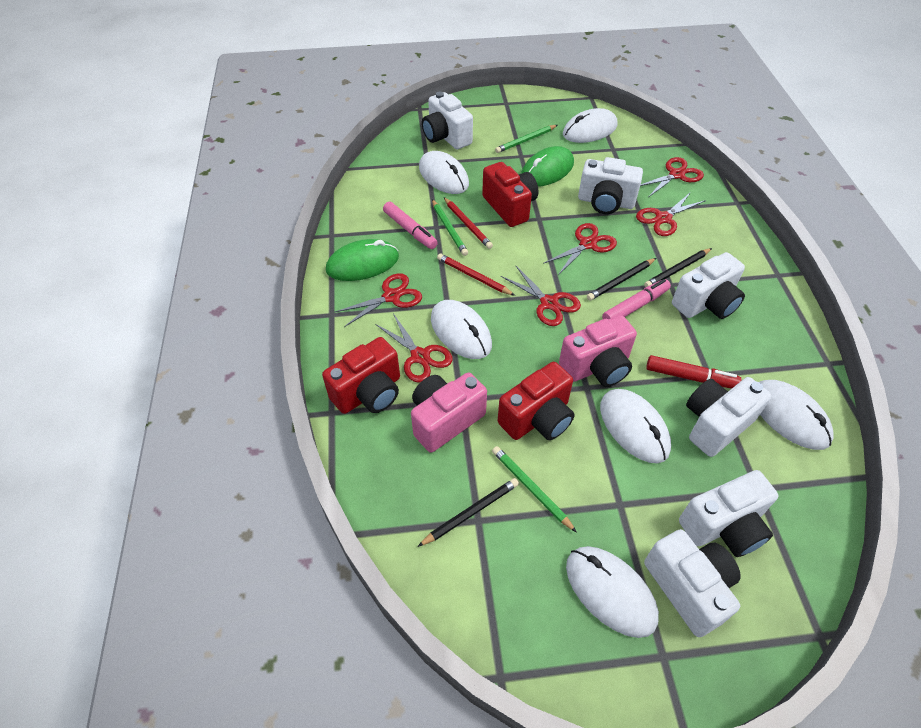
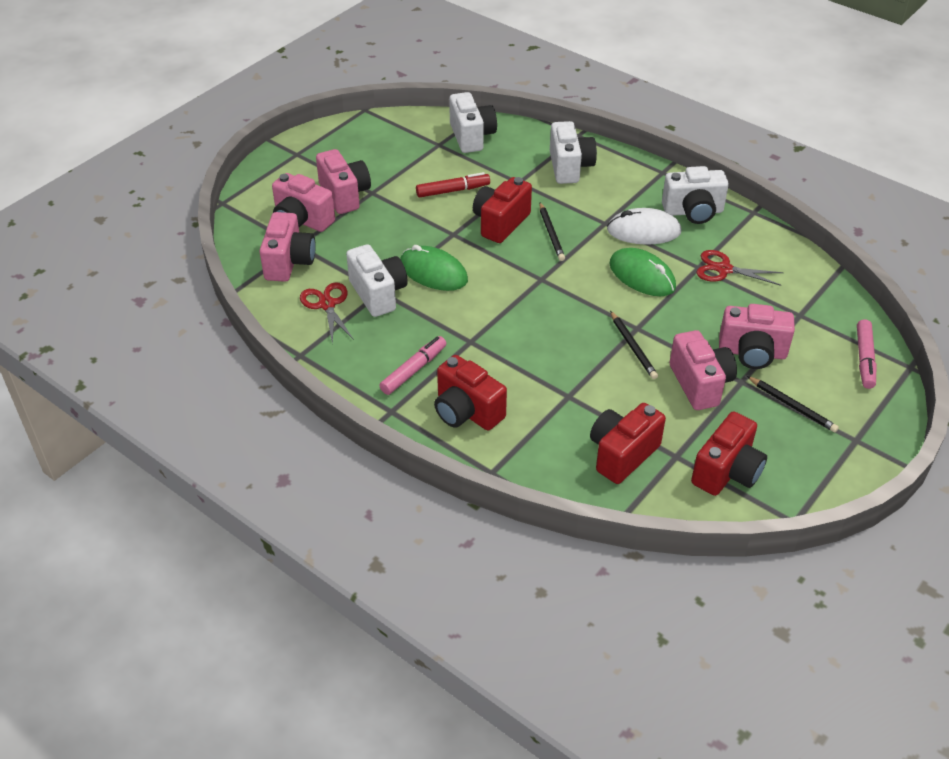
green pencil: [432,199,468,256] [492,446,577,532] [495,125,557,153] = 3 -> none = 0
pink camera: [411,373,487,453] [559,315,637,387] = 2 -> [260,212,316,282] [272,173,335,232] [316,149,371,214] [669,330,737,410] [719,304,795,369] = 5
red camera: [322,337,400,414] [482,162,538,227] [498,362,575,440] = 3 -> [434,355,507,430] [473,177,532,243] [590,403,666,484] [691,411,767,496] = 4
red pencil: [437,253,515,296] [444,197,493,249] = 2 -> none = 0
red scissors: [335,273,422,327] [375,313,453,383] [501,266,581,326] [543,223,617,275] [636,192,706,236] [640,157,704,197] = 6 -> [300,282,354,345] [696,250,784,286] = 2
white camera: [422,92,473,149] [578,157,643,214] [644,529,741,637] [672,252,745,319] [679,470,779,557] [686,377,772,457] = 6 -> [346,244,408,317] [449,92,497,153] [550,121,597,184] [662,166,729,224] = 4
white mouse: [419,151,469,194] [431,300,492,359] [563,108,617,143] [566,546,659,638] [600,389,671,463] [760,380,834,450] = 6 -> [607,208,682,245] = 1

